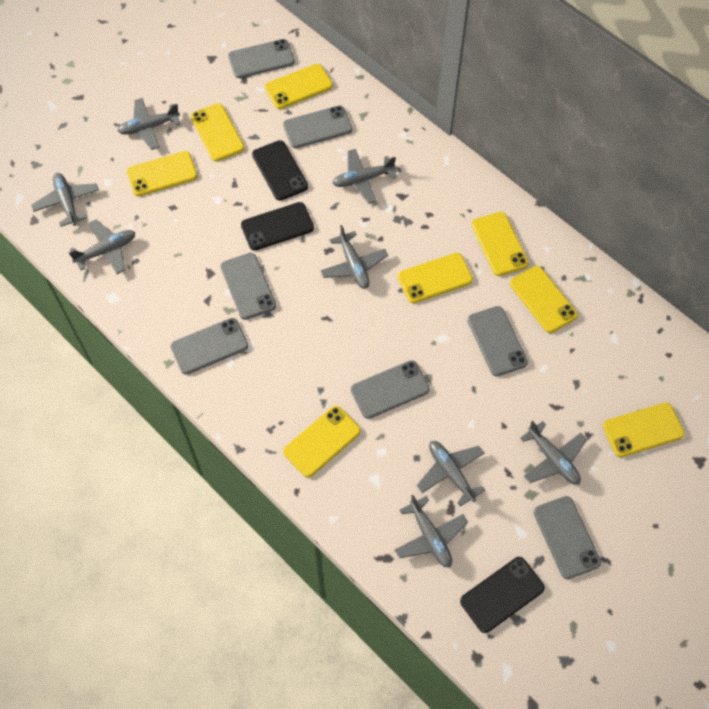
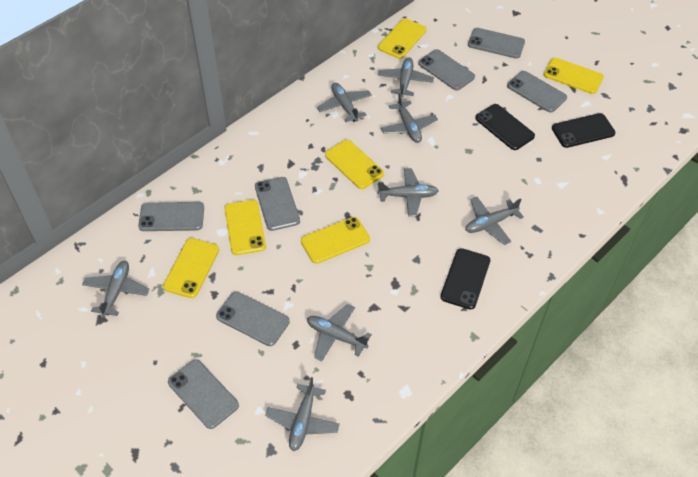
yellow phone: [126,151,198,196] [191,103,244,162] [265,64,333,109] [283,406,361,477] [398,253,473,303] [472,212,529,276] [510,266,578,333] [603,403,685,457] = 8 -> [163,238,219,298] [225,200,266,255] [301,217,370,264] [325,140,384,189] [378,18,427,59] [543,58,604,94] = 6

